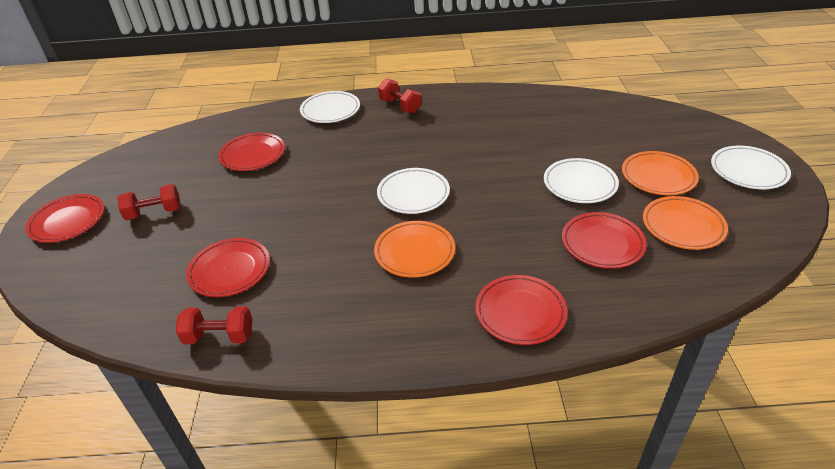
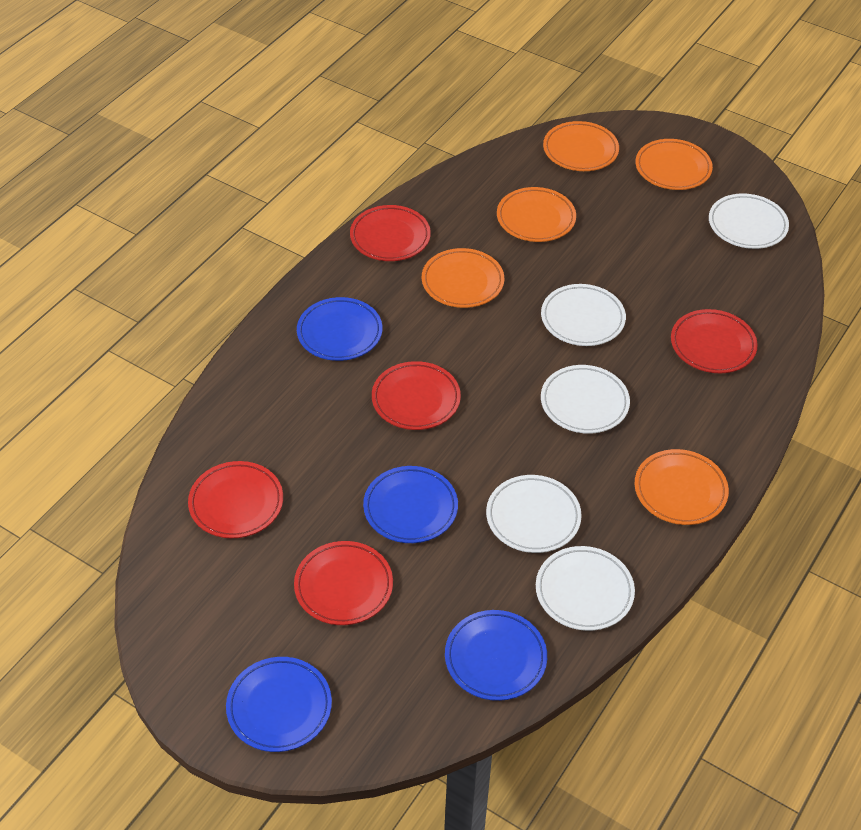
blue plate: none = 0 -> [226,657,332,752] [297,297,382,361] [363,466,458,543] [445,610,547,701] = 4
orange plate: [374,221,455,278] [622,151,699,195] [643,196,728,250] = 3 -> [422,248,504,308] [497,187,576,242] [543,121,619,171] [635,139,713,190] [635,449,729,525] = 5
red dumbbell: [117,184,181,220] [176,306,252,344] [378,79,421,113] = 3 -> none = 0
white plate: [300,91,360,123] [377,168,450,214] [544,158,619,203] [711,146,791,189] = 4 -> [486,475,582,553] [536,546,635,631] [541,284,626,346] [541,365,630,434] [709,193,789,249] = 5

